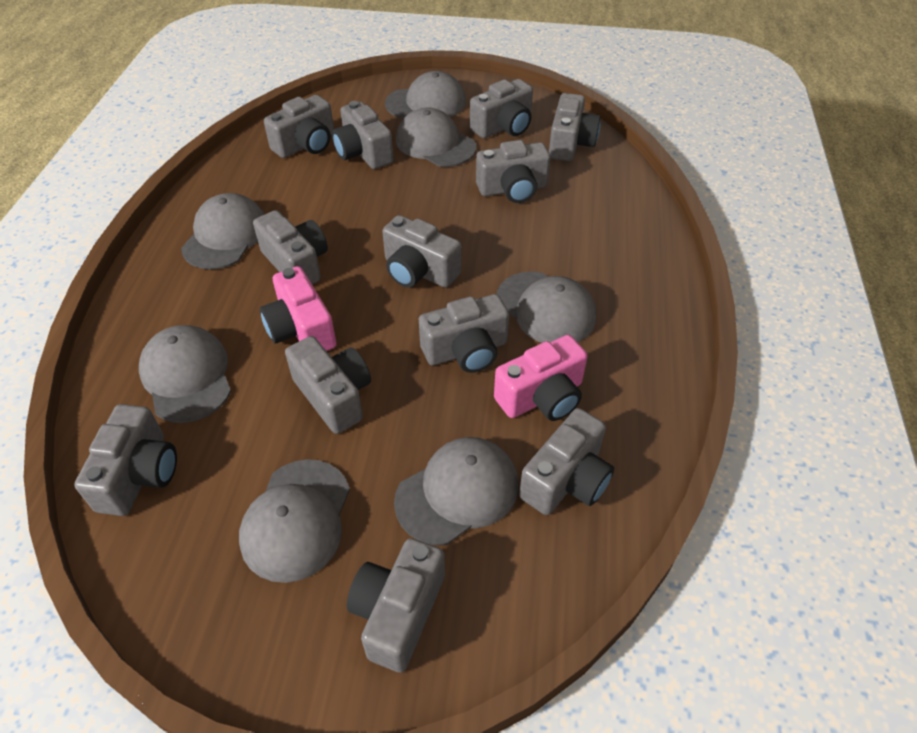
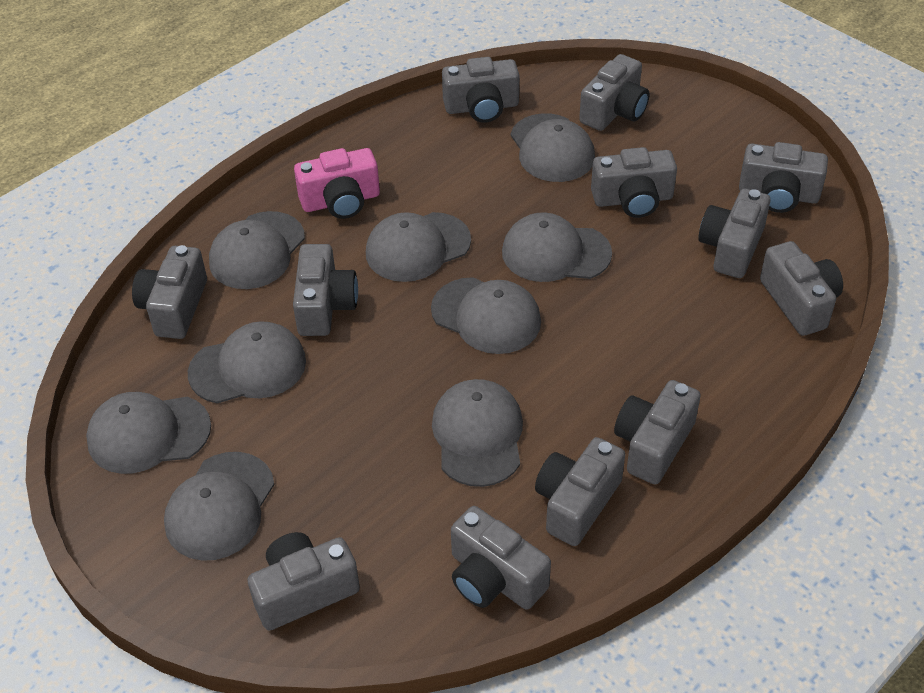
grey cap: [139,325,231,423] [181,193,264,269] [239,459,350,583] [385,71,466,119] [394,437,519,545] [396,108,476,167] [497,271,596,343] = 7 -> [86,392,211,474] [164,452,275,561] [188,321,306,403] [209,211,305,289] [366,212,471,282] [431,277,541,354] [432,379,523,487] [502,212,612,282] [511,113,595,182] = 9
pink camera: [260,266,337,351] [494,335,588,421] = 2 -> [294,148,380,219] = 1

